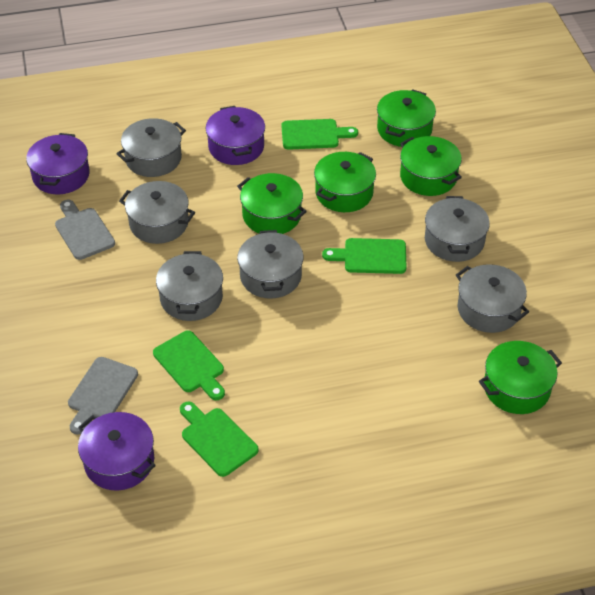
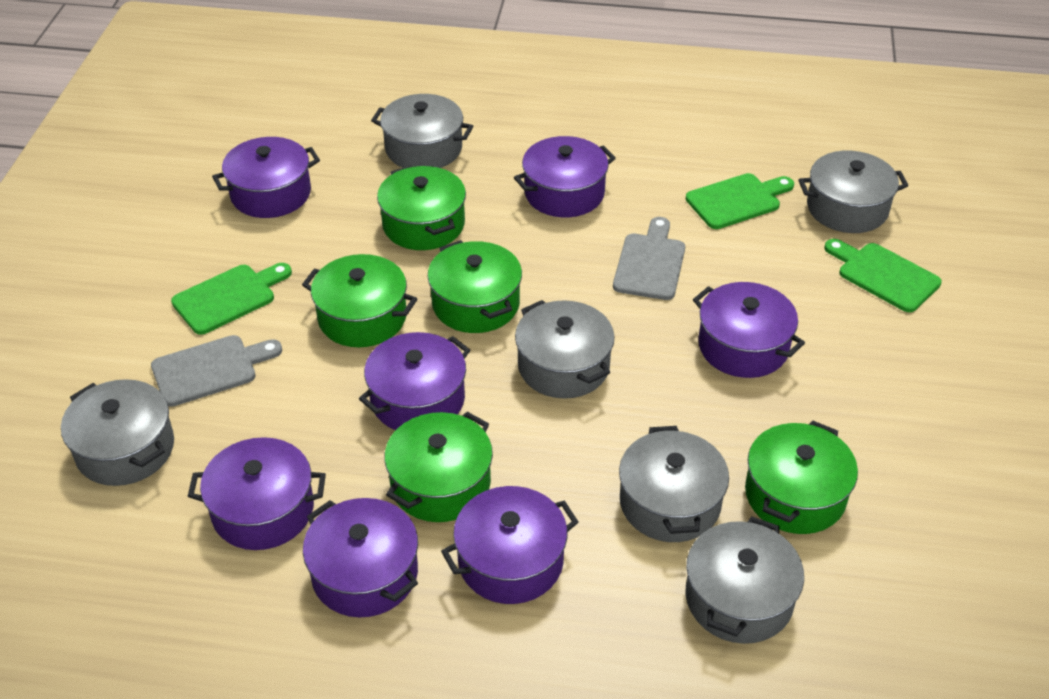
green cutting board: [153,330,225,400] [180,402,259,477] [281,119,358,150] [322,238,406,274] = 4 -> [171,263,292,335] [686,173,794,229] [824,239,942,312] = 3
purple pot: [26,133,90,194] [78,412,156,490] [205,106,265,165] = 3 -> [188,437,326,550] [212,137,320,218] [303,498,418,618] [359,332,470,430] [441,486,578,604] [514,136,616,217] [693,282,805,378] = 7

